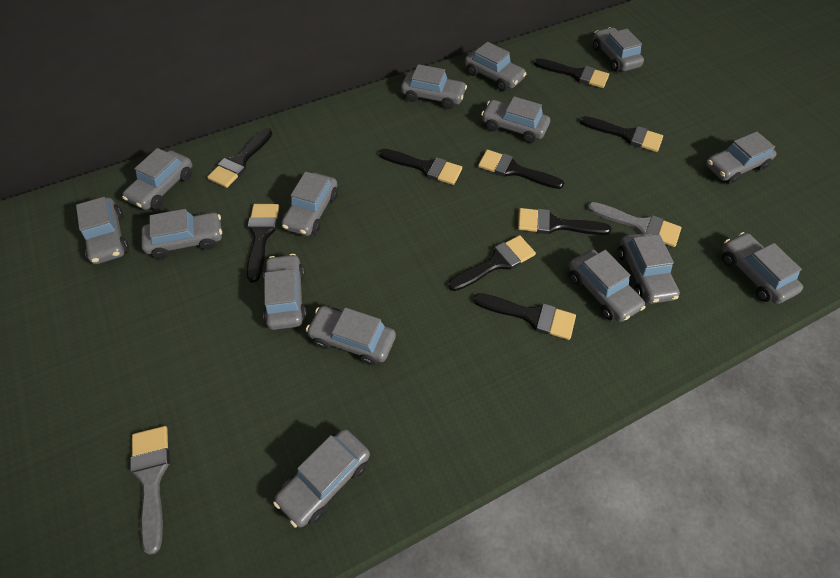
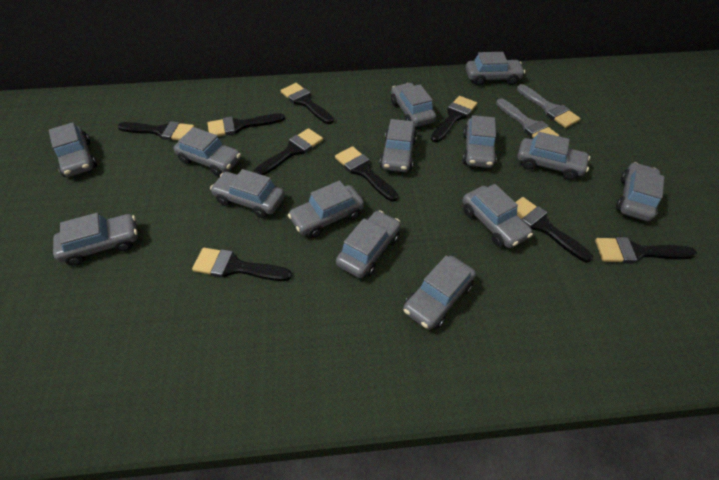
grey car: [76,197,129,264] [122,148,193,210] [141,209,222,259] [263,254,307,330] [273,429,370,527] [282,172,338,236] [306,306,396,365] [401,64,467,109] [465,42,526,91] [481,97,550,143] [569,249,645,322] [593,27,644,72] [618,233,680,304] [706,131,776,184] [722,232,803,304] = 15 -> [49,122,97,177] [53,213,138,266] [174,127,241,176] [210,169,285,218] [288,180,364,238] [336,210,401,278] [380,119,417,172] [391,83,436,127] [403,255,476,330] [462,115,497,168] [462,184,533,248] [466,52,525,86] [517,132,590,180] [616,162,664,222] = 14

